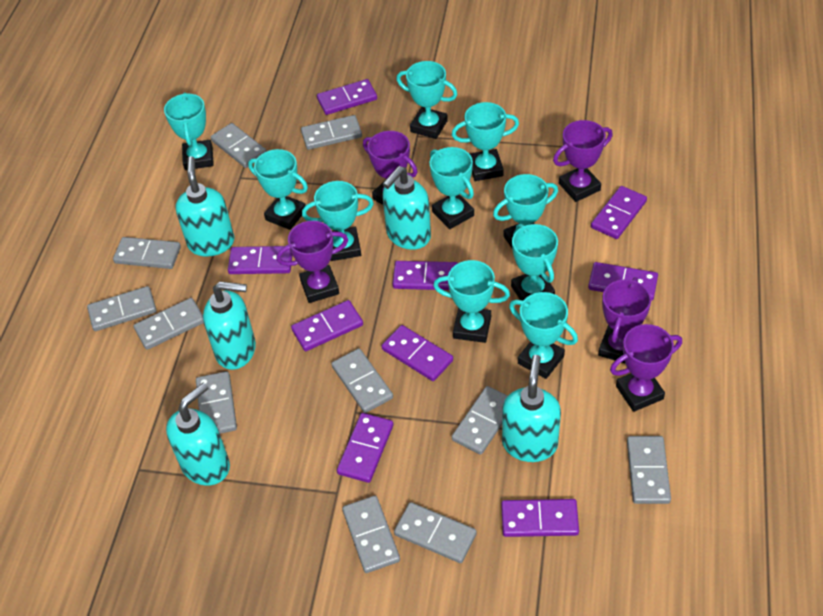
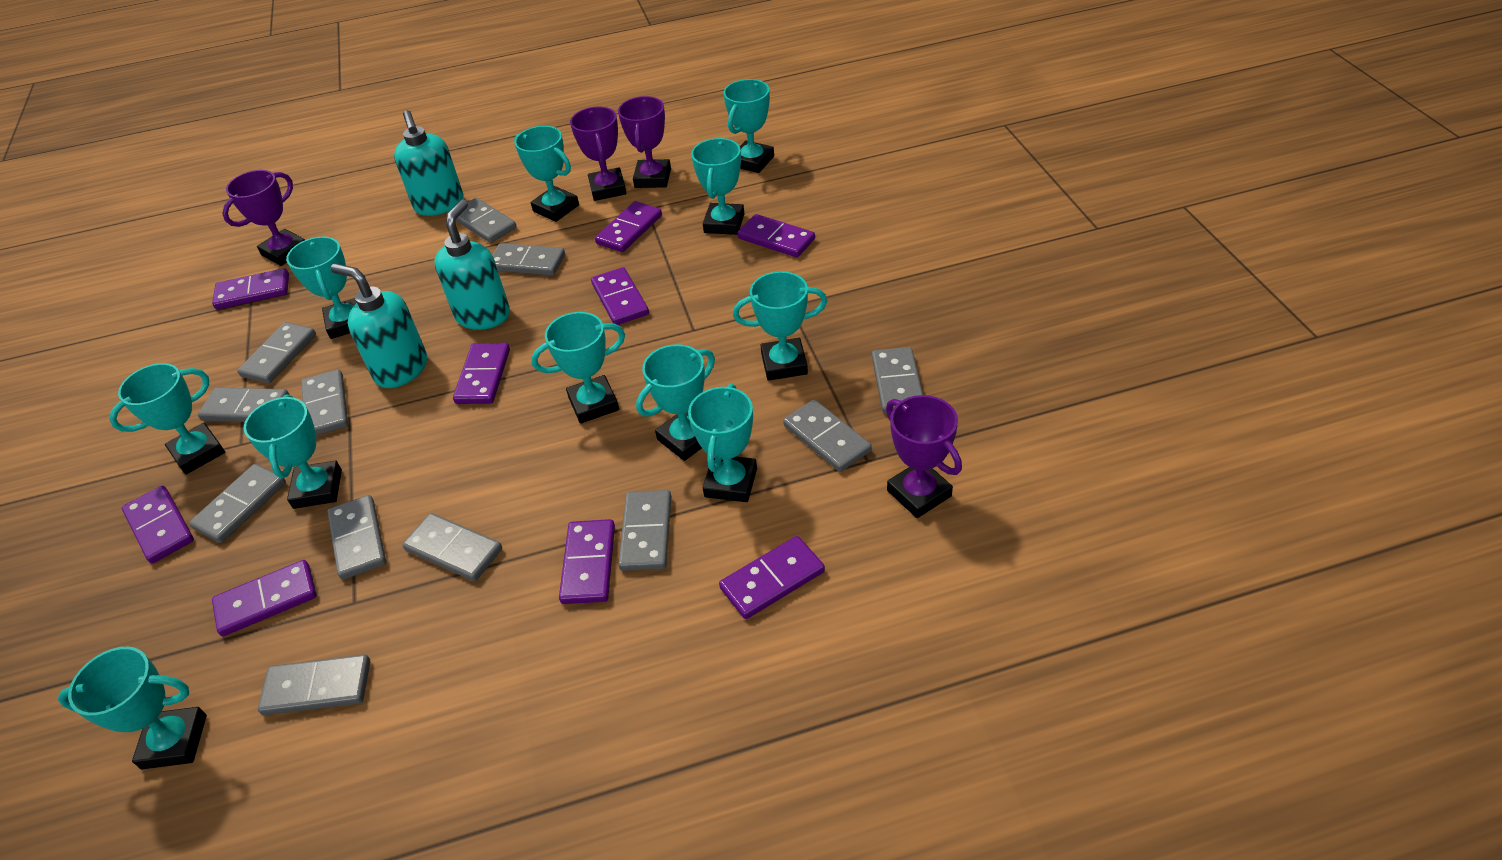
grey domino: [87,286,156,331] [113,237,181,269] [133,298,204,350] [196,371,237,434] [211,123,267,168] [301,115,362,150] [331,348,393,413] [342,496,400,573] [394,502,477,563] [452,386,508,455] [627,436,671,504] = 11 -> [189,464,286,543] [198,387,290,422] [237,322,316,384] [258,654,370,715] [301,369,348,436] [327,495,386,580] [402,513,502,581] [456,198,516,243] [492,243,565,276] [618,490,671,571] [783,399,872,472] [872,347,923,414] = 12
purple trophy: [277,221,348,303] [363,131,418,205] [553,120,613,202] [598,277,651,363] [610,324,682,412] = 5 -> [222,170,305,266] [570,107,627,201] [618,96,671,188] [886,395,962,518] = 4
turquoise soap dispenser: [166,382,230,486] [175,156,235,257] [203,282,256,370] [383,166,431,250] [502,355,561,462] = 5 -> [331,264,427,388] [394,110,463,216] [434,200,510,330] = 3
turquoise trophy: [164,92,214,170] [248,149,308,230] [302,181,374,261] [396,61,458,139] [430,147,474,229] [433,260,510,343] [452,102,519,181] [493,174,558,248] [509,292,578,379] [511,224,558,300] = 10 -> [58,647,207,769] [109,363,225,475] [244,394,342,509] [286,236,357,339] [514,126,579,222] [531,312,625,424] [636,344,715,461] [688,384,757,502] [691,138,744,235] [723,79,774,173] [733,271,827,381] = 11

